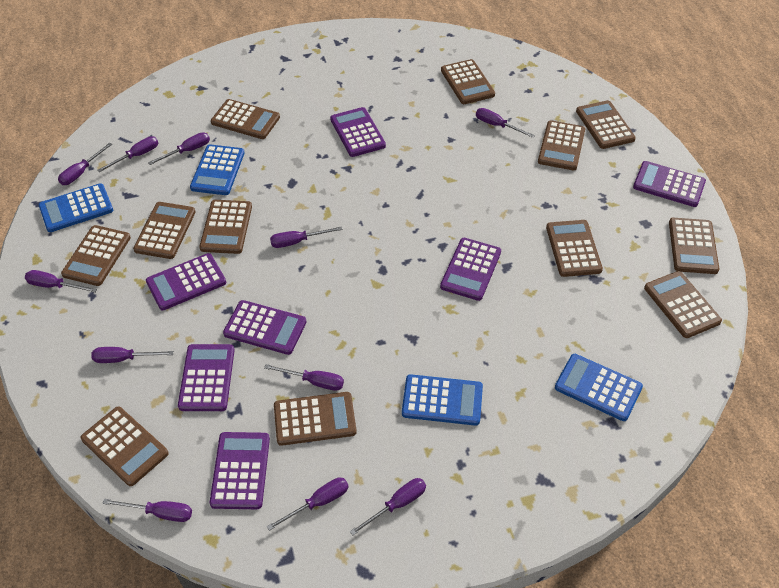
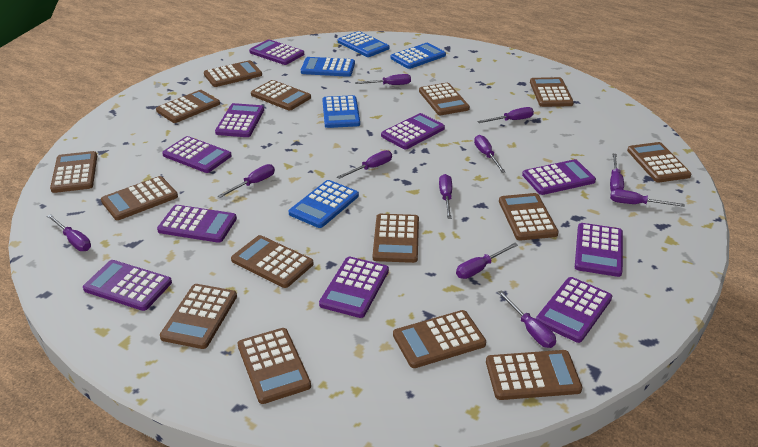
blue calculator: [38,183,113,232] [190,144,244,195] [402,374,483,426] [555,354,643,421] = 4 -> [289,180,359,228] [301,57,355,77] [323,95,360,128] [338,31,389,57] [391,43,446,69] = 5
brown calculator: [61,225,131,286] [81,407,169,486] [133,202,195,259] [199,200,252,254] [211,99,280,139] [274,392,357,446] [441,59,495,104] [538,120,585,170] [546,220,603,277] [576,100,636,149] [644,271,722,338] [669,218,719,274] = 12 -> [50,151,97,193] [101,176,178,220] [156,90,220,123] [160,284,237,349] [204,60,262,87] [231,235,314,288] [238,328,311,404] [251,80,311,110] [373,214,419,263] [393,310,486,368] [419,83,470,115] [486,350,582,400] [499,193,559,240] [530,77,574,107] [627,142,692,183] = 15
purple calculator: [146,253,226,310] [178,344,235,411] [210,432,270,509] [223,300,306,355] [330,107,386,157] [440,238,501,301] [633,161,706,207] = 7 -> [83,260,172,311] [157,205,237,243] [162,136,232,173] [215,103,264,137] [249,39,304,65] [319,257,389,318] [381,113,445,149] [522,159,596,195] [536,277,612,343] [575,223,623,277] = 10

